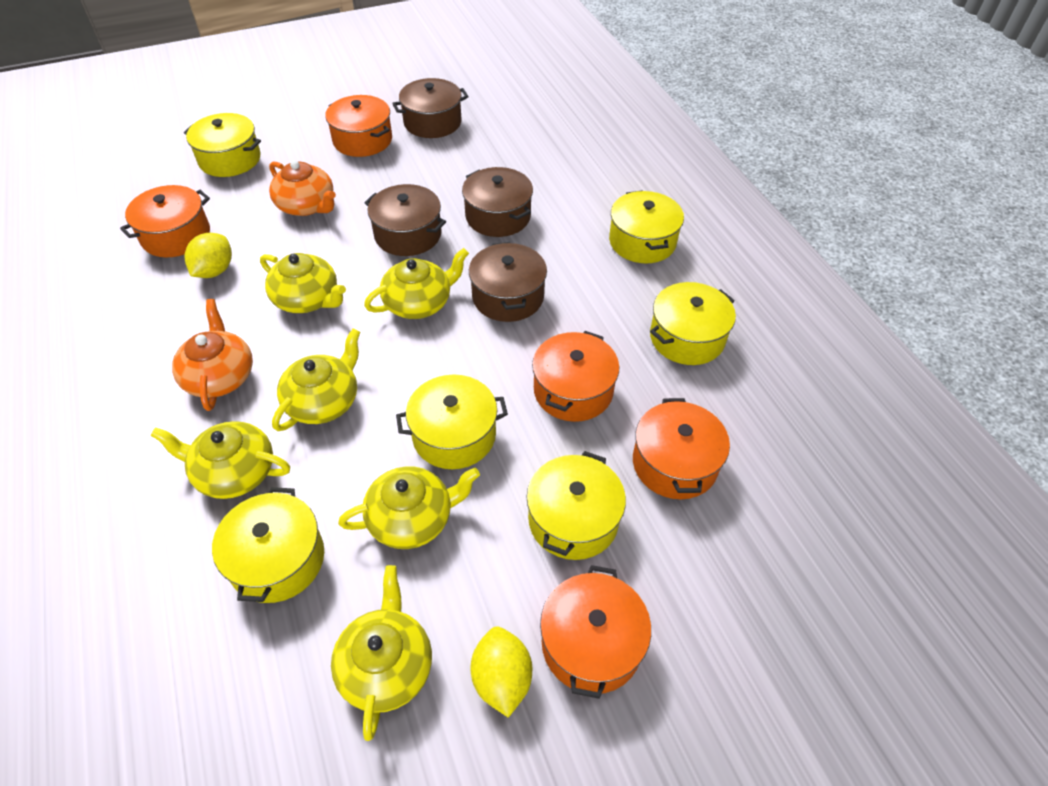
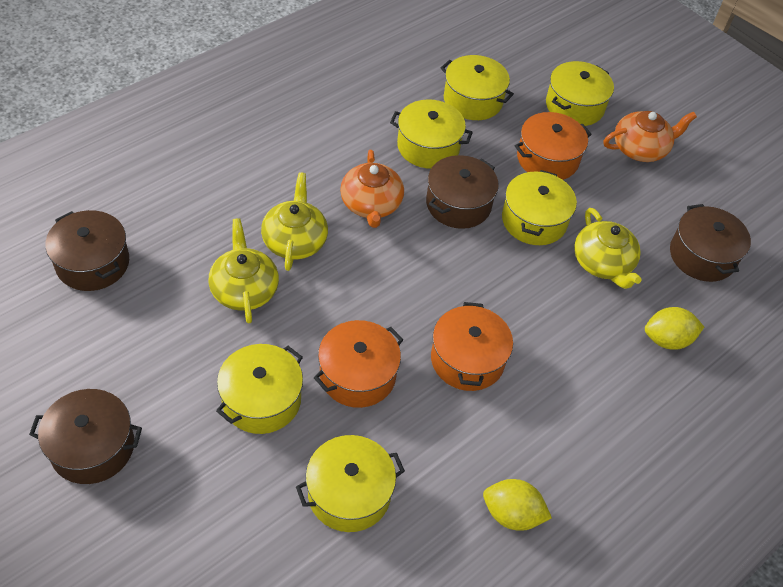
orange pot: [120,185,210,257] [325,95,392,157] [532,331,619,422] [540,565,651,699] [633,398,730,499] = 5 -> [314,320,403,408] [431,302,513,391] [515,112,592,180] = 3
yellow teapot: [150,421,290,499] [260,253,346,313] [272,328,360,431] [331,565,432,741] [338,466,480,549] [364,248,469,319] = 6 -> [208,218,279,324] [261,172,328,271] [574,208,642,289] = 3

